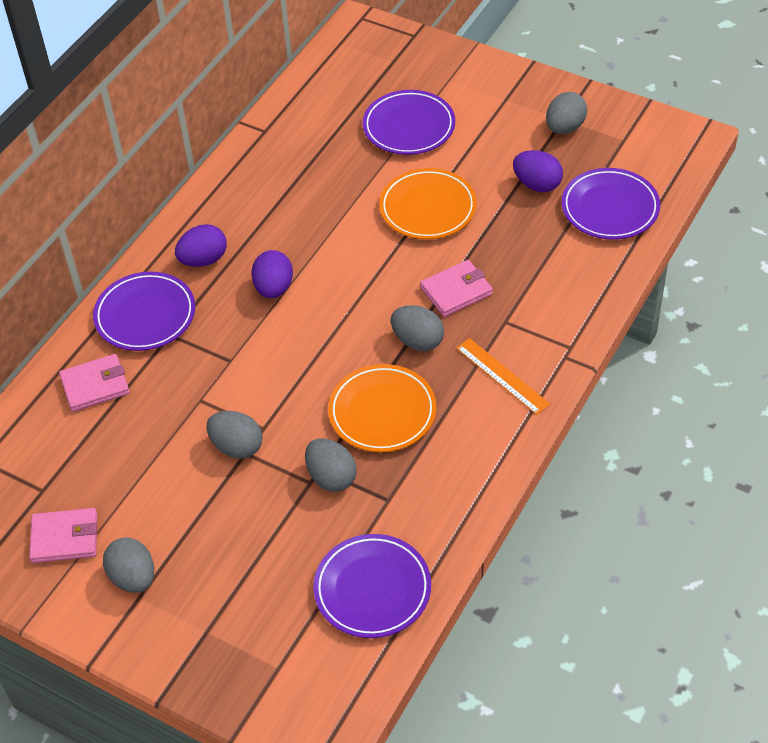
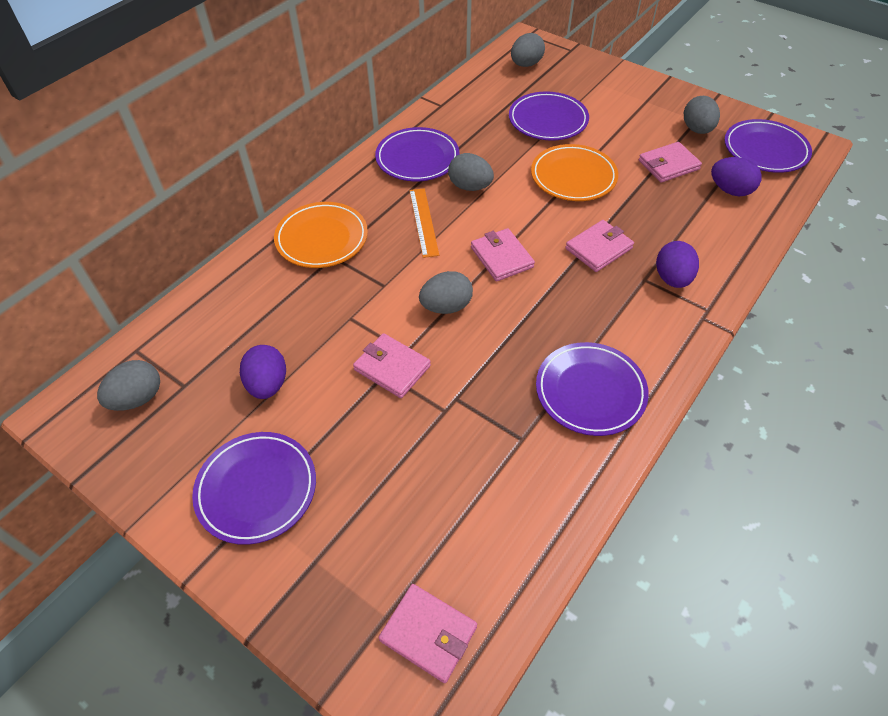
pink wallet: [29,508,97,563] [59,354,130,412] [420,260,493,317] = 3 -> [353,333,431,398] [379,584,477,683] [471,228,535,282] [565,220,634,272] [638,142,702,183] = 5
purple plate: [93,272,195,351] [313,534,431,638] [363,90,455,155] [562,168,660,240] = 4 -> [192,432,316,545] [375,127,459,181] [509,91,589,141] [536,342,649,436] [724,119,812,173] = 5

